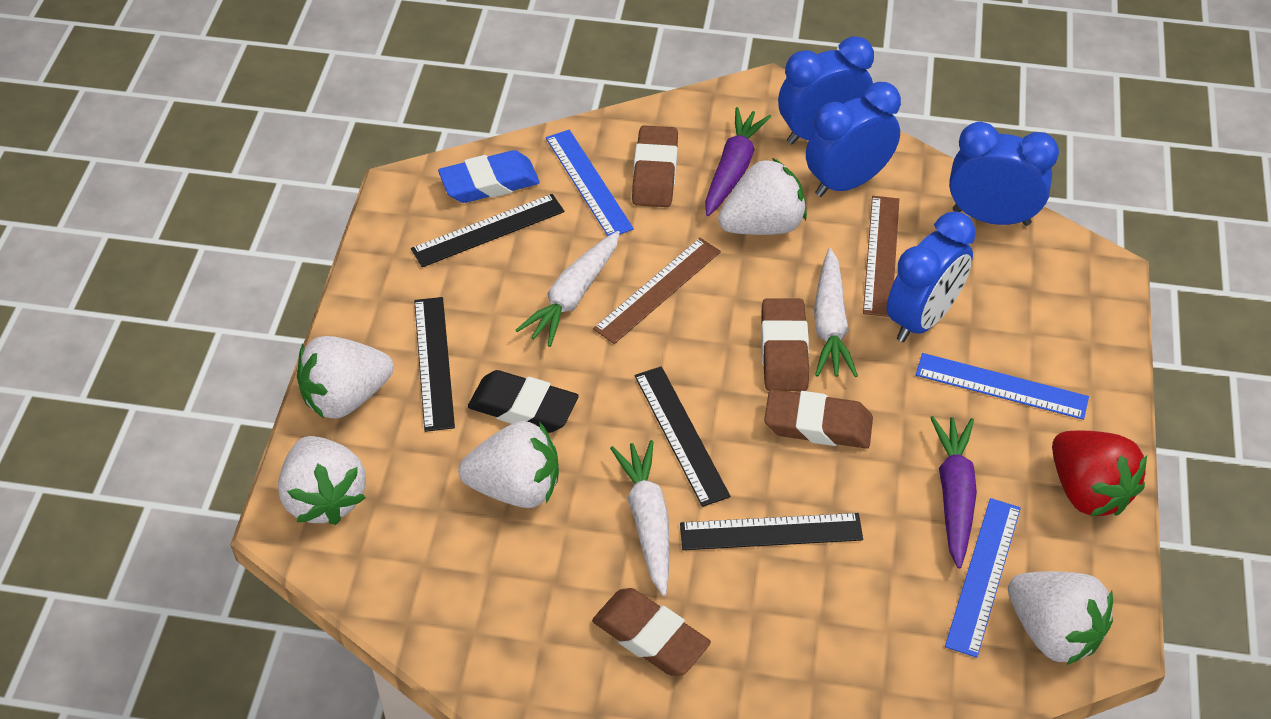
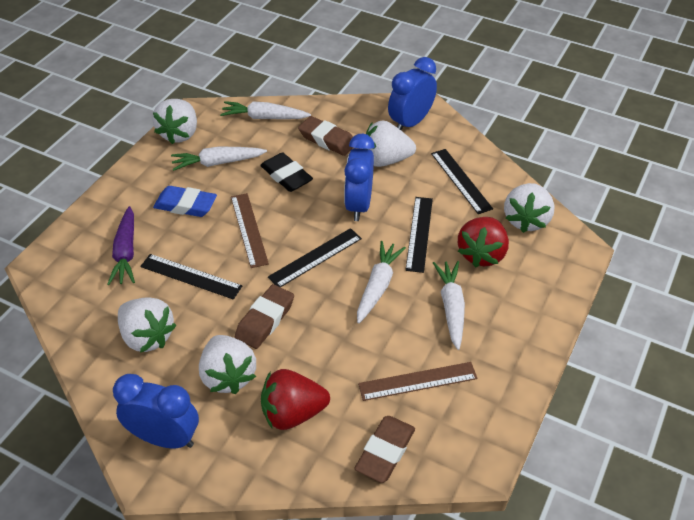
blue clock: [778,36,874,144] [806,82,901,197] [886,212,976,342] [949,122,1059,226] = 4 -> [113,374,199,448] [344,134,375,221] [388,57,437,130] = 3
blue ruler: [546,130,634,236] [916,353,1089,420] [945,498,1021,658] = 3 -> none = 0
brown eraser: [592,588,711,676] [632,125,678,207] [761,298,809,391] [764,389,873,449] = 4 -> [235,284,294,349] [298,116,353,156] [354,416,415,483] = 3
purple carrot: [705,107,771,216] [930,416,977,568] = 2 -> [107,206,135,285] = 1
red strawberry: [1052,431,1147,516] = 1 -> [261,369,330,430] [458,217,509,268] = 2
white carrot: [516,231,620,347] [610,440,670,596] [814,248,858,377] = 3 -> [171,147,267,171] [220,101,311,119] [357,241,406,324] [433,261,465,350] = 4

